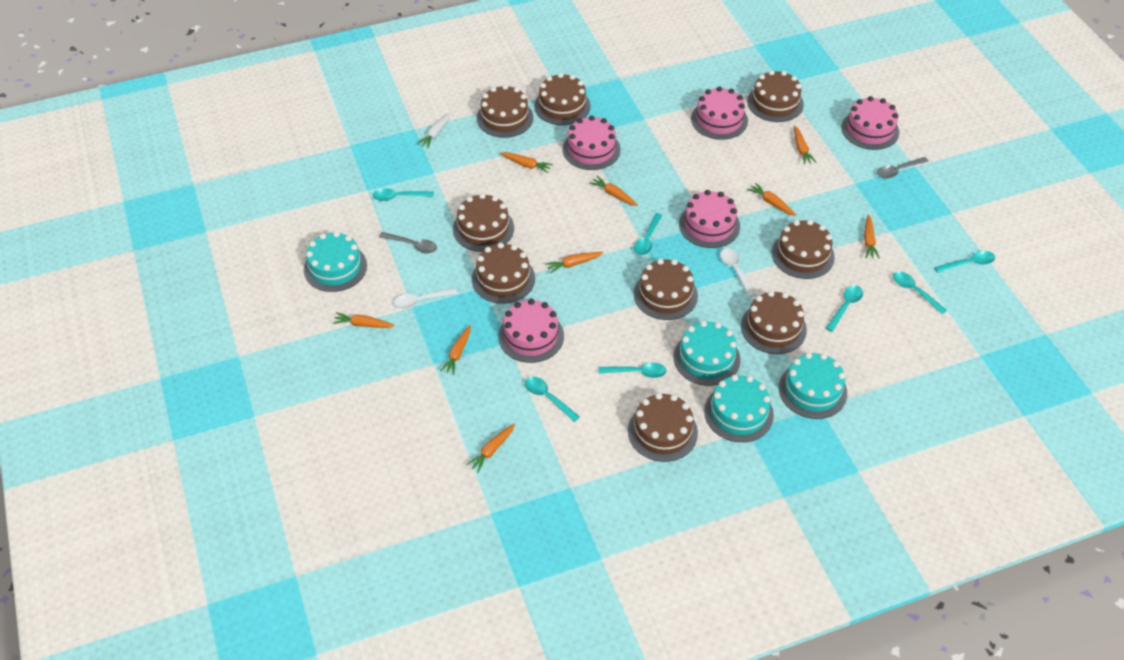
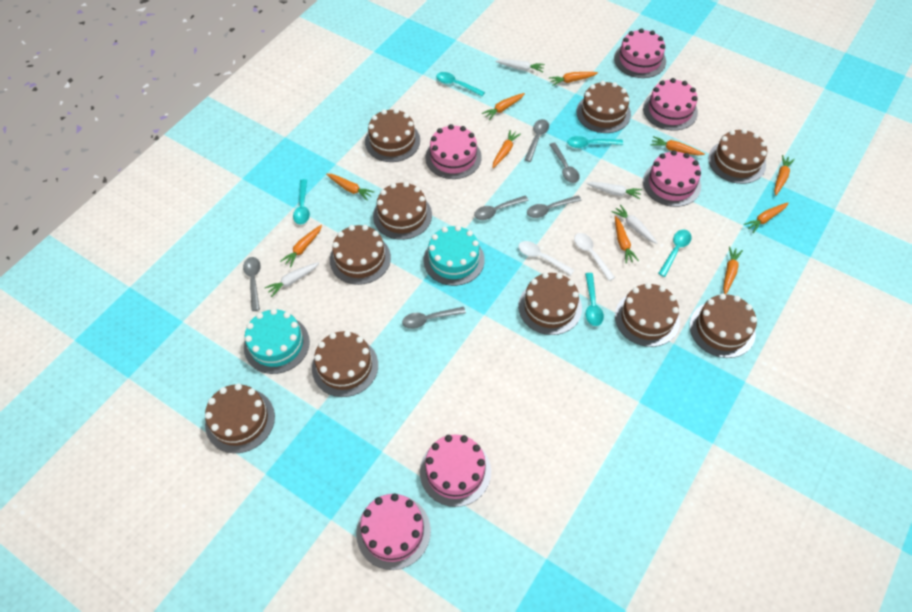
brown cake: [453,193,514,252] [472,243,535,304] [477,85,533,138] [534,73,591,125] [628,393,698,462] [634,259,698,320] [741,291,807,354] [747,70,804,122] [772,220,835,279] = 9 -> [205,384,275,453] [312,331,378,397] [330,225,391,285] [365,109,420,162] [373,182,432,240] [518,272,582,335] [576,81,631,133] [615,283,680,347] [690,294,757,358] [708,129,767,184] = 10
grey spoon: [379,232,437,253] [877,157,929,179] = 2 -> [243,257,261,311] [402,307,466,329] [474,195,529,220] [524,119,549,162] [527,195,582,218] [549,143,580,183] = 6
orange carrot: [333,312,395,328] [440,325,471,375] [466,423,515,473] [500,152,553,173] [545,252,603,274] [589,176,638,206] [747,182,796,216] [794,126,817,165] [864,215,880,259] = 9 -> [280,225,322,268] [326,174,374,201] [482,93,525,120] [493,130,521,168] [549,72,598,86] [615,216,639,263] [651,136,705,155] [723,246,743,294] [744,203,788,233] [774,155,795,196] = 10
pink cake: [498,299,564,363] [563,116,621,170] [679,190,740,248] [691,86,748,140] [841,96,899,150] = 5 -> [356,493,431,570] [420,435,491,507] [425,124,482,179] [614,28,666,78] [643,78,698,131] [643,150,701,207] = 6
turquoise cake: [304,231,367,292] [673,321,741,386] [704,375,774,442] [779,352,847,419] = 4 -> [244,309,310,374] [423,225,485,286] = 2
turquoise spoon: [373,189,434,201] [525,377,580,422] [598,362,667,378] [634,213,663,255] [826,285,863,332] [893,271,947,314] [935,251,995,273] = 7 -> [293,179,310,225] [436,72,485,96] [567,136,623,148] [585,273,604,326] [658,230,692,277] = 5
white carrot: [417,113,451,148] = 1 -> [265,262,319,297] [495,59,545,72] [586,182,642,199] [612,205,657,244] = 4

